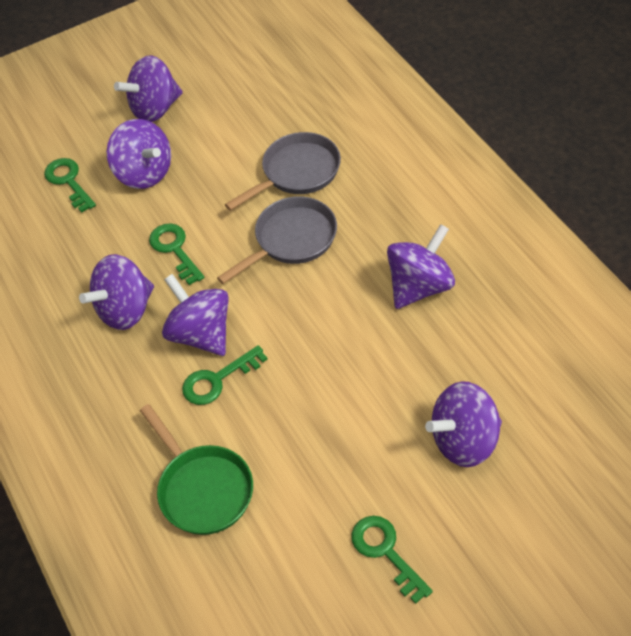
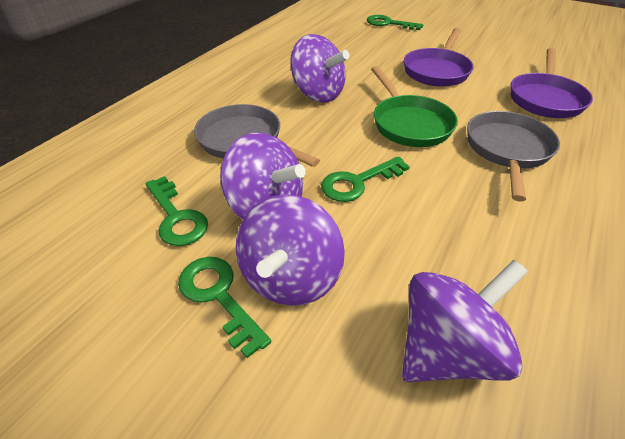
purple pan: none = 0 -> [404,28,474,87] [510,48,593,118] = 2
purple spinning top: [79,254,154,330] [106,119,171,189] [114,55,183,122] [162,274,229,356] [387,224,455,309] [425,381,502,467] = 6 -> [220,132,306,219] [236,194,345,306] [290,34,350,102] [402,260,528,382] = 4

